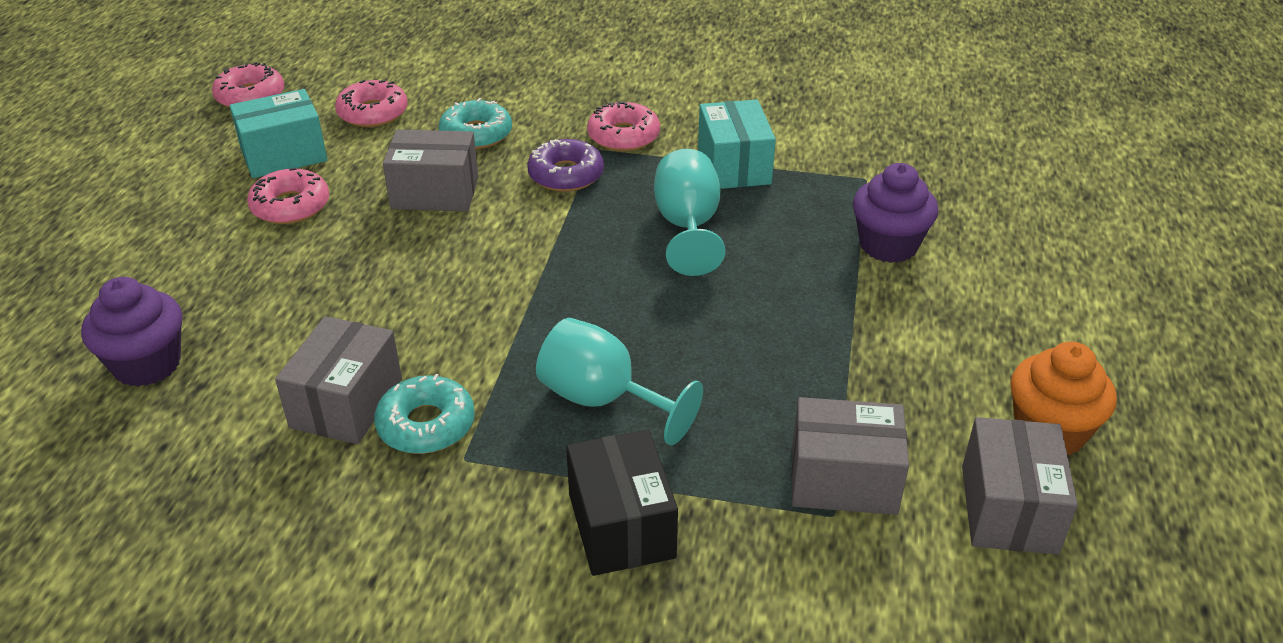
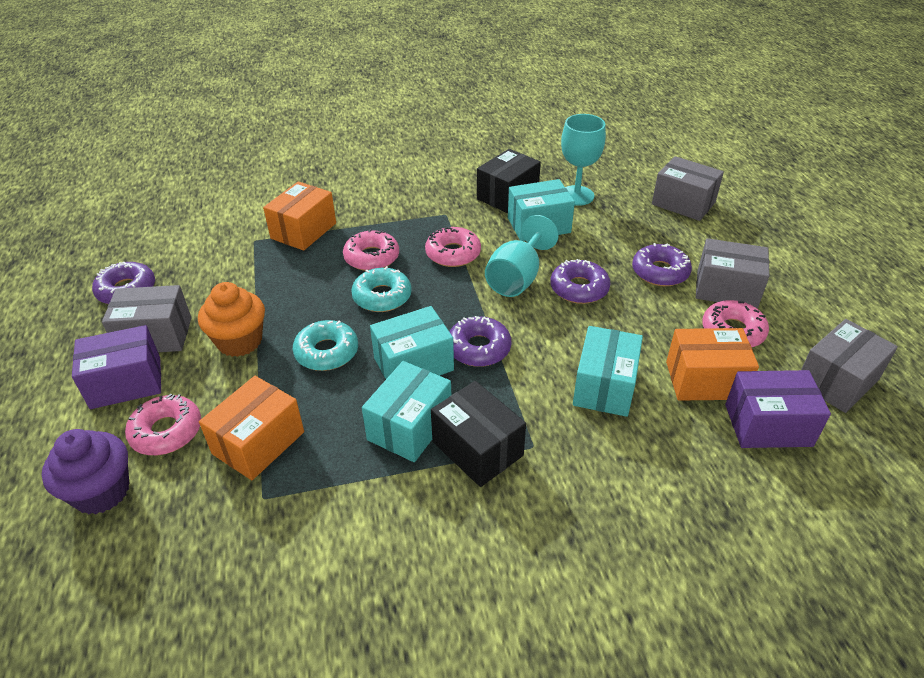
black box: [566,430,678,576] = 1 -> [431,381,526,487] [477,149,541,213] = 2
orange box: none = 0 -> [199,376,304,480] [263,181,336,251] [666,328,759,400] = 3
purple box: none = 0 -> [72,325,161,409] [725,370,831,448] = 2
purple cupcake: [81,277,182,387] [853,163,939,263] = 2 -> [42,429,129,514] = 1
purple donut: [527,139,604,192] = 1 -> [92,262,155,304] [449,316,511,367] [551,259,610,304] [632,243,692,286] = 4
turquoise box: [230,89,328,178] [698,99,776,189] = 2 -> [362,361,451,462] [370,306,454,379] [508,179,575,241] [573,326,643,417] = 4

